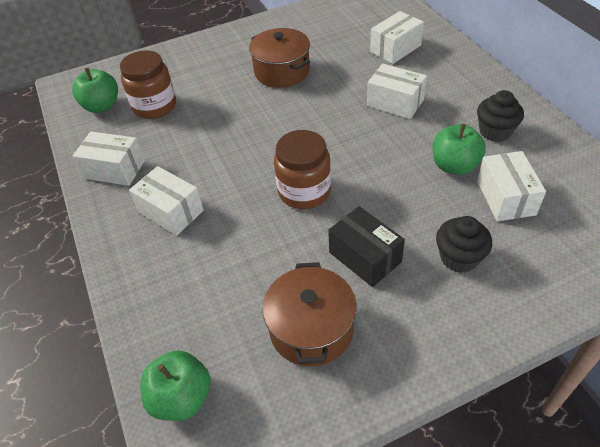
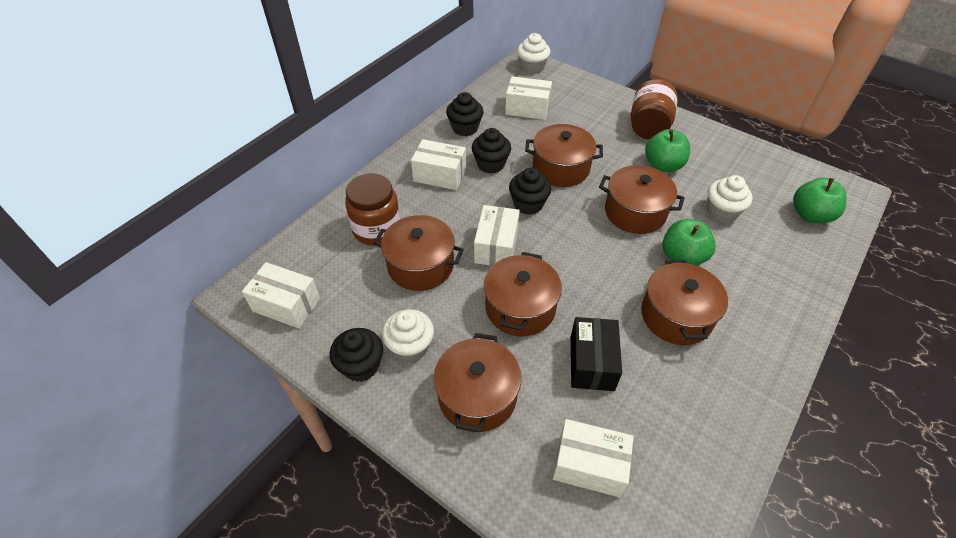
black cupcake: [436,216,492,273] [477,90,524,142] = 2 -> [330,328,383,382] [446,92,484,136] [472,128,511,174] [509,168,551,215] = 4
brown pot: [249,28,310,88] [262,262,357,367] = 2 -> [374,215,464,291] [434,333,521,432] [484,252,562,336] [525,124,603,187] [599,165,685,234] [641,260,728,345] = 6
white cupcake: none = 0 -> [382,309,434,362] [517,33,550,74] [707,175,753,223] = 3

